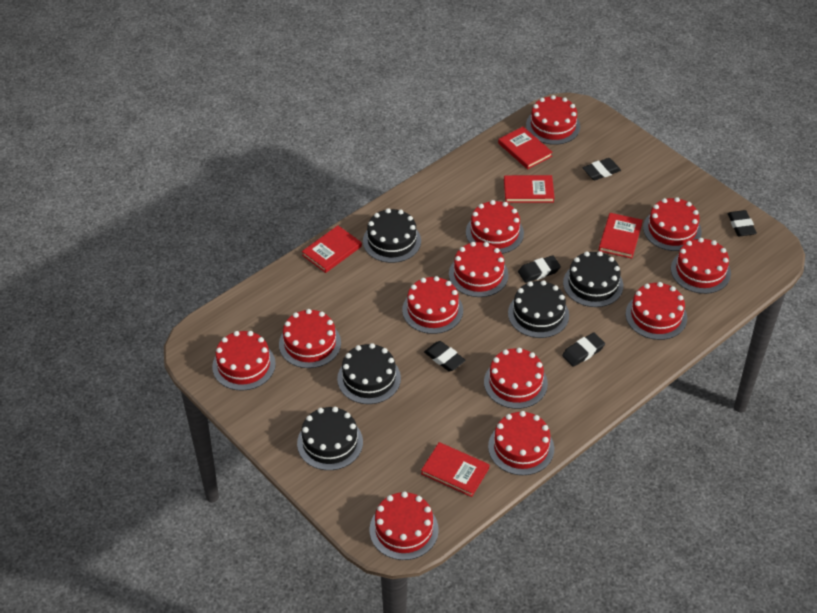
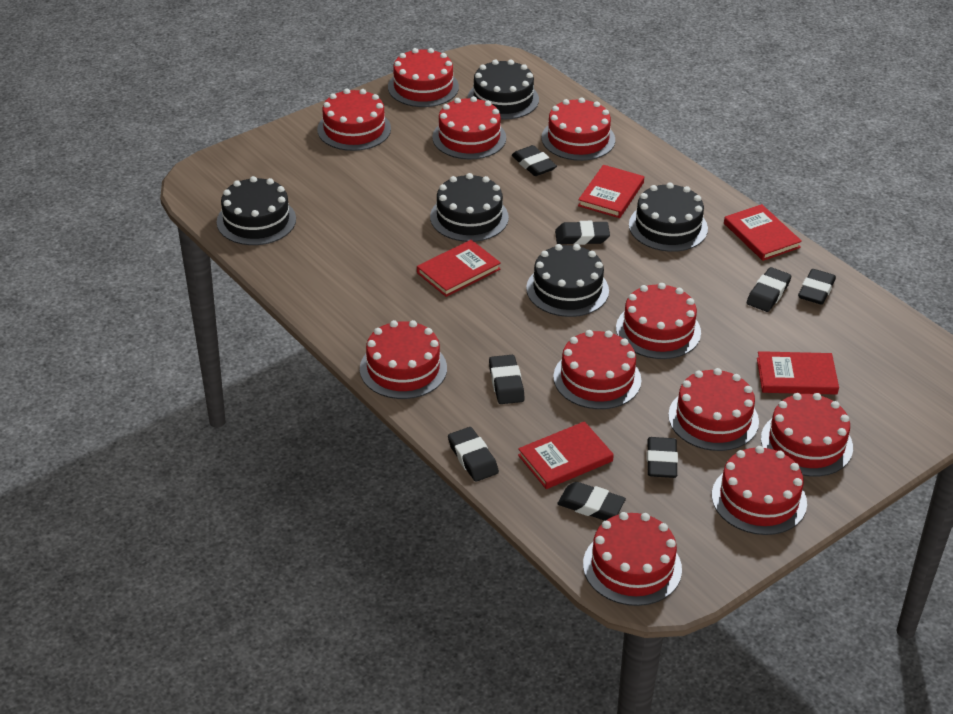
black eraser: [424,341,466,371] [518,255,561,283] [562,333,605,367] [583,158,621,180] [728,210,757,237] = 5 -> [448,427,499,482] [489,355,525,404] [512,145,557,176] [555,221,610,245] [558,482,626,521] [647,437,678,478] [747,267,791,312] [798,269,836,305] = 8
red cake: [212,331,276,391] [279,309,341,368] [370,492,439,560] [402,276,463,334] [449,242,509,297] [466,200,524,254] [484,348,548,409] [488,411,554,475] [526,95,580,145] [626,282,687,340] [643,197,702,251] [671,238,731,294] = 12 -> [317,89,391,151] [360,320,447,399] [388,48,459,107] [432,96,506,159] [542,98,615,161] [553,330,641,409] [583,512,682,606] [616,283,701,359] [668,368,759,451] [712,446,807,535] [761,393,853,477] = 11

